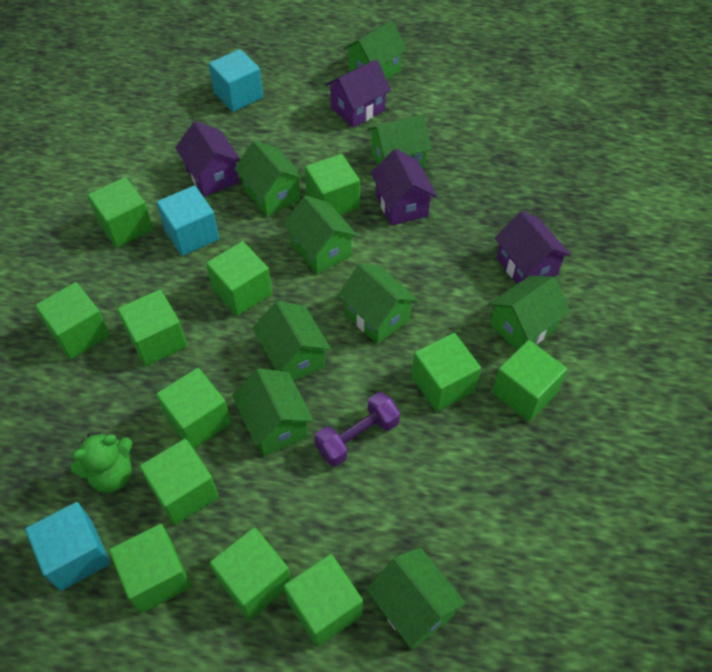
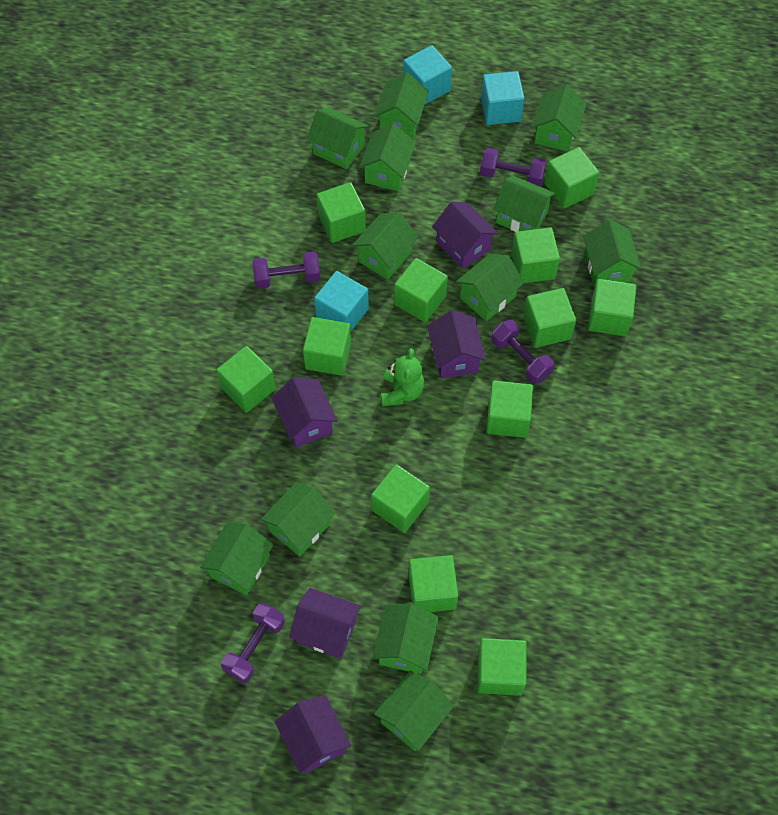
green house: [232,368,314,456] [234,140,305,216] [252,301,331,381] [283,196,358,274] [338,263,418,344] [343,21,407,80] [366,548,466,650] [367,114,432,168] [489,276,570,350] = 9 -> [200,522,273,595] [261,482,335,556] [307,108,369,169] [352,212,418,280] [359,124,416,191] [373,603,439,674] [374,671,454,751] [375,72,429,139] [456,254,524,321] [494,176,555,232] [532,84,586,152] [583,220,641,287] = 12
purple dumbbell: [314,392,400,467] = 1 -> [221,603,285,683] [253,252,321,289] [480,148,546,186] [491,320,554,384] = 4
purple house: [175,121,241,197] [325,59,391,128] [370,149,437,226] [495,211,571,284] = 4 -> [272,377,338,448] [275,695,351,774] [289,588,361,658] [427,310,486,379] [432,202,498,269] = 5

